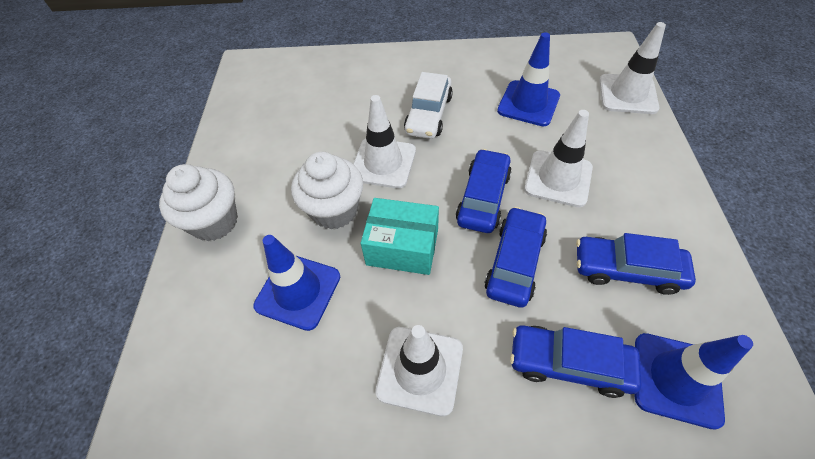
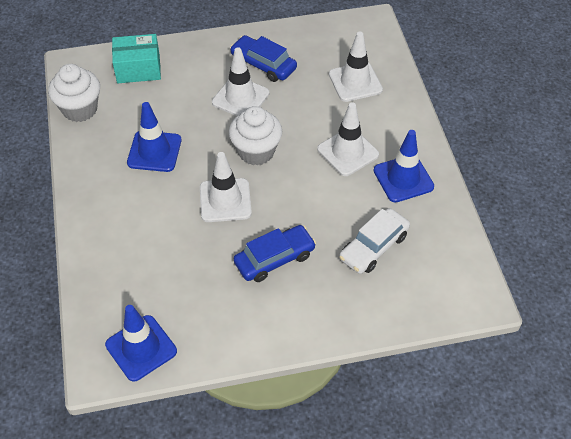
blue car: [456,149,512,233] [484,207,547,308] [510,325,642,398] [576,233,696,295] = 4 -> [230,35,297,82] [234,225,316,282] = 2

